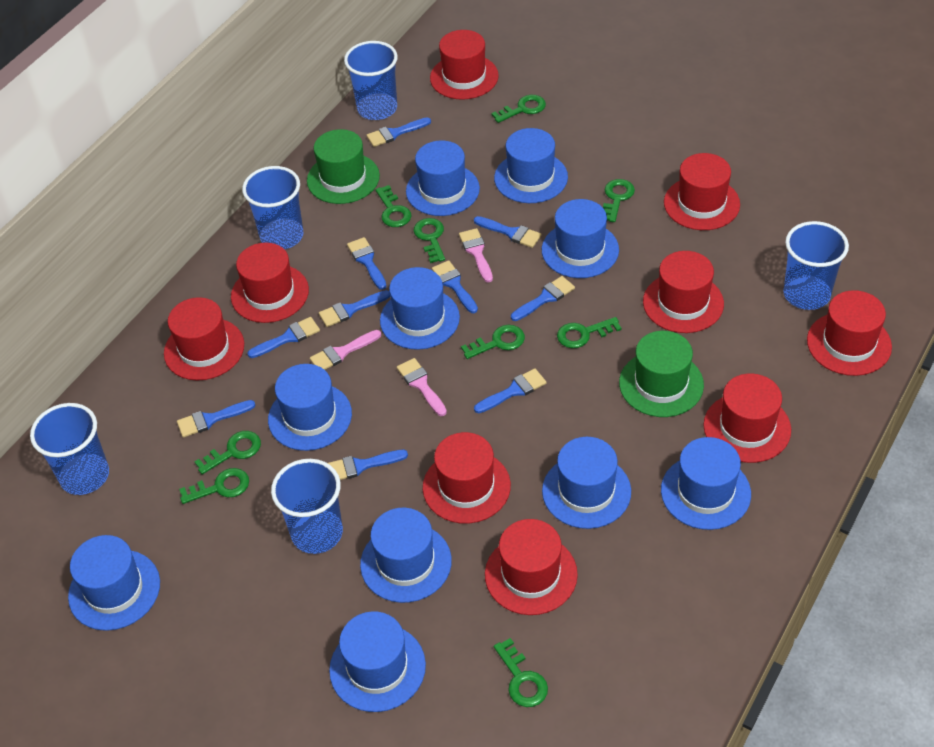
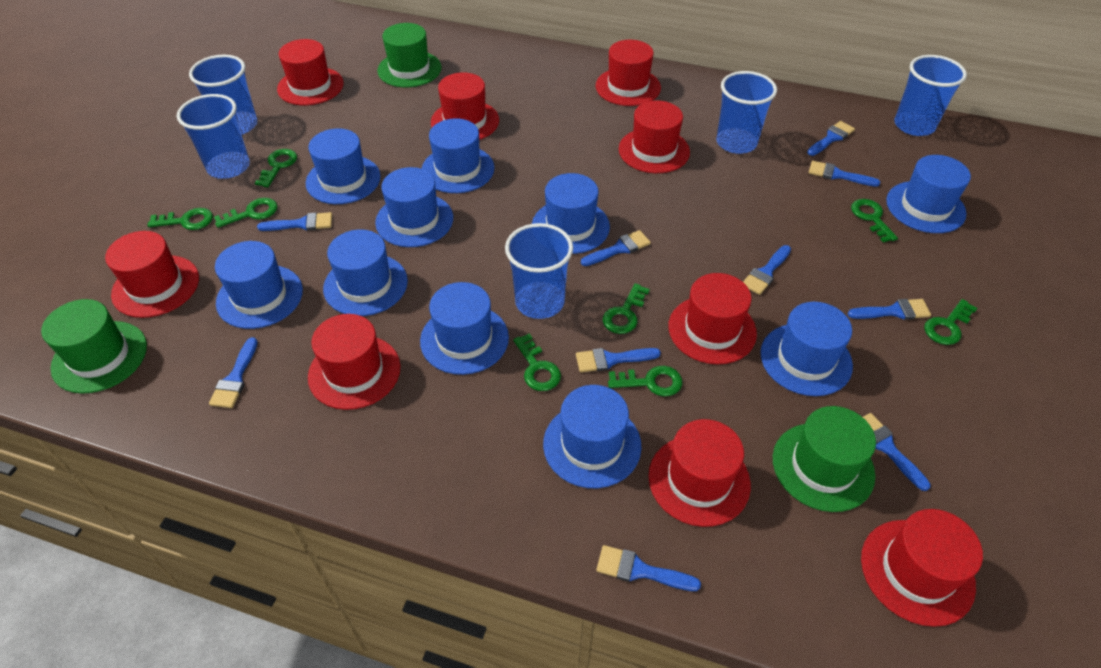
green hat: [307,129,380,204] [619,331,704,417] = 2 -> [41,299,147,394] [377,23,442,87] [773,406,876,512] = 3
green key: [179,468,249,504] [194,431,261,475] [375,185,411,227] [414,218,445,263] [461,325,525,359] [492,95,546,123] [494,638,548,707] [557,317,622,348] [603,179,635,222] = 9 -> [147,208,213,230] [214,198,278,228] [255,149,297,187] [513,334,561,391] [603,283,650,334] [608,366,682,397] [851,199,898,243] [924,299,978,345] = 8
pink brush: [310,330,381,370] [397,358,447,416] [459,228,493,283] = 3 -> none = 0

